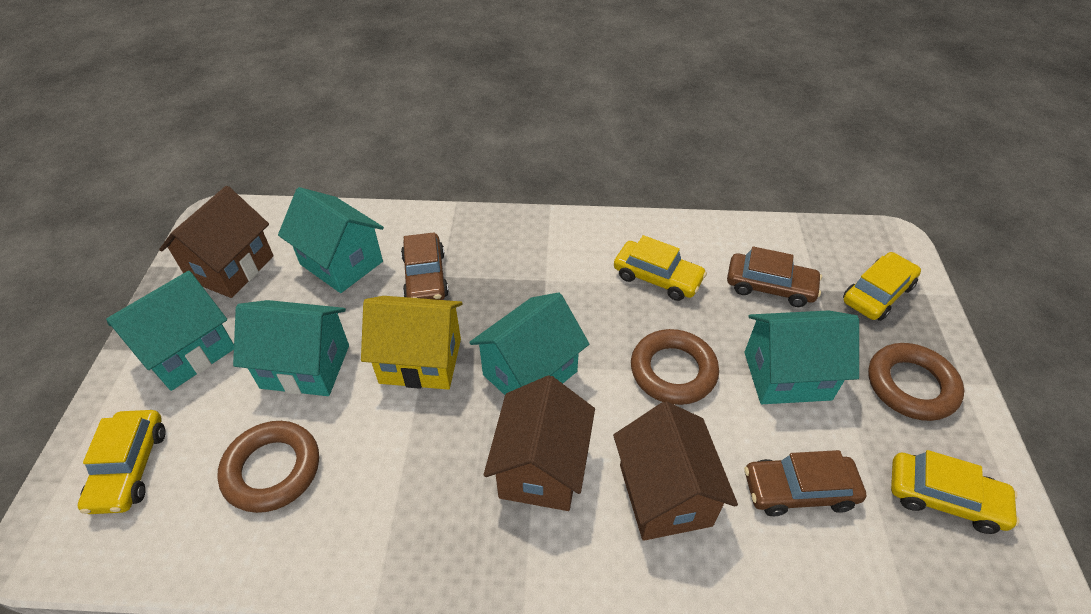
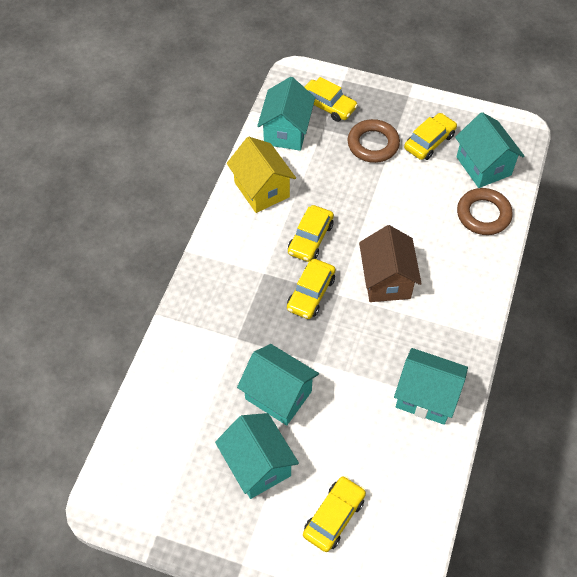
brown car: [401,232,449,300] [727,246,822,307] [744,450,867,516] = 3 -> none = 0
brown house: [159,186,273,298] [484,375,595,511] [613,401,738,541] = 3 -> [359,225,422,302] = 1
brown ring: [217,421,319,513] [631,329,719,405] [868,343,964,421] = 3 -> [348,119,400,163] [457,188,513,235] = 2
yellow car: [78,410,165,514] [614,235,707,301] [843,252,921,321] [891,450,1020,534] = 4 -> [287,259,336,319] [288,205,334,262] [303,476,366,552] [304,77,358,122] [404,113,457,160] = 5

